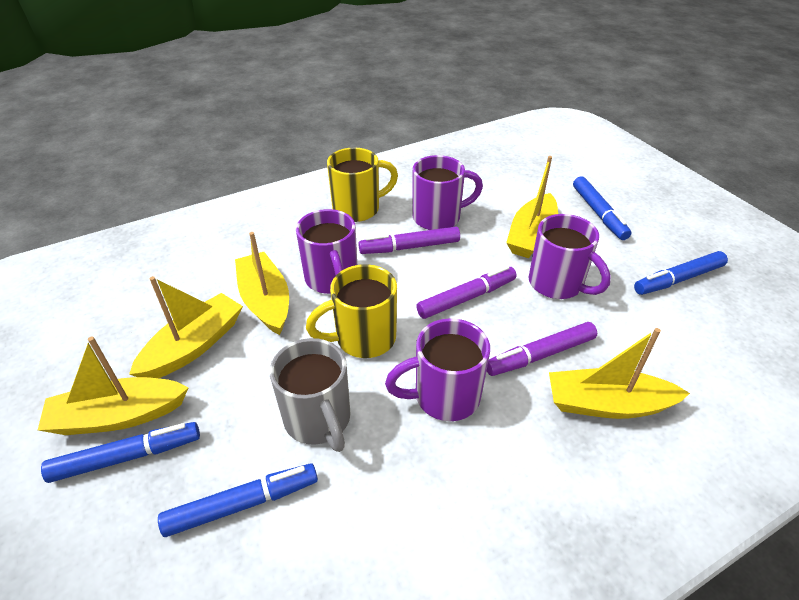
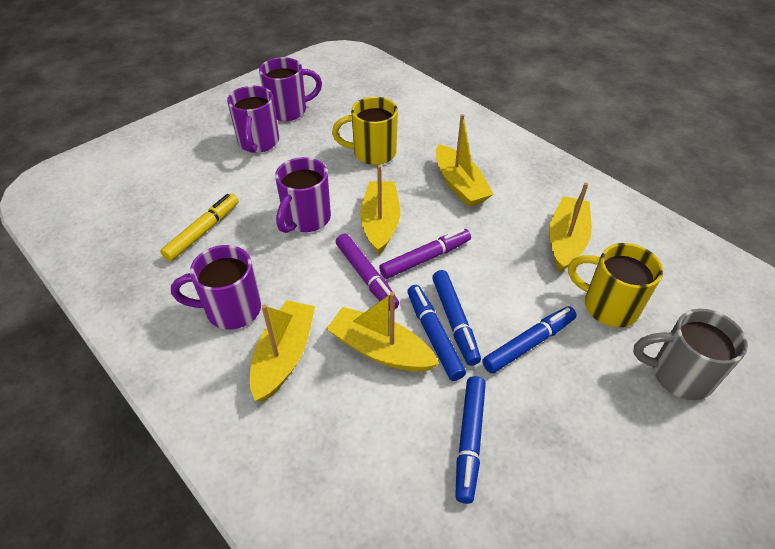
purple marker: [358,227,460,254] [416,266,517,319] [487,322,597,376] = 3 -> [336,234,399,311] [379,228,471,279] = 2
yellow marker: none = 0 -> [160,194,239,261] = 1

